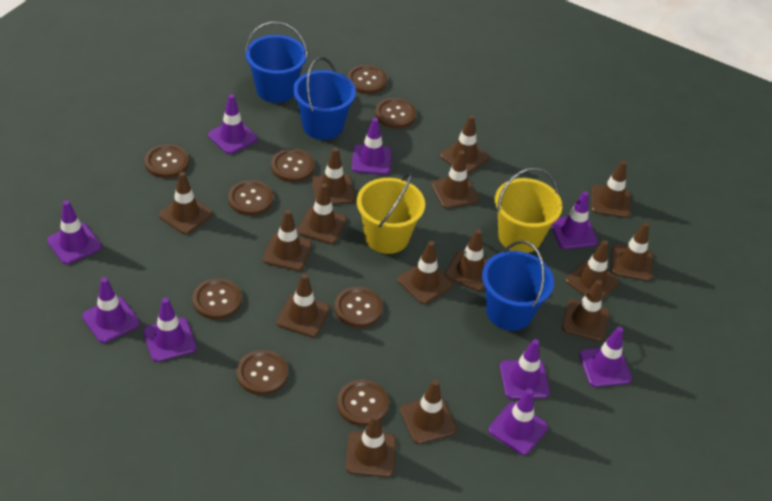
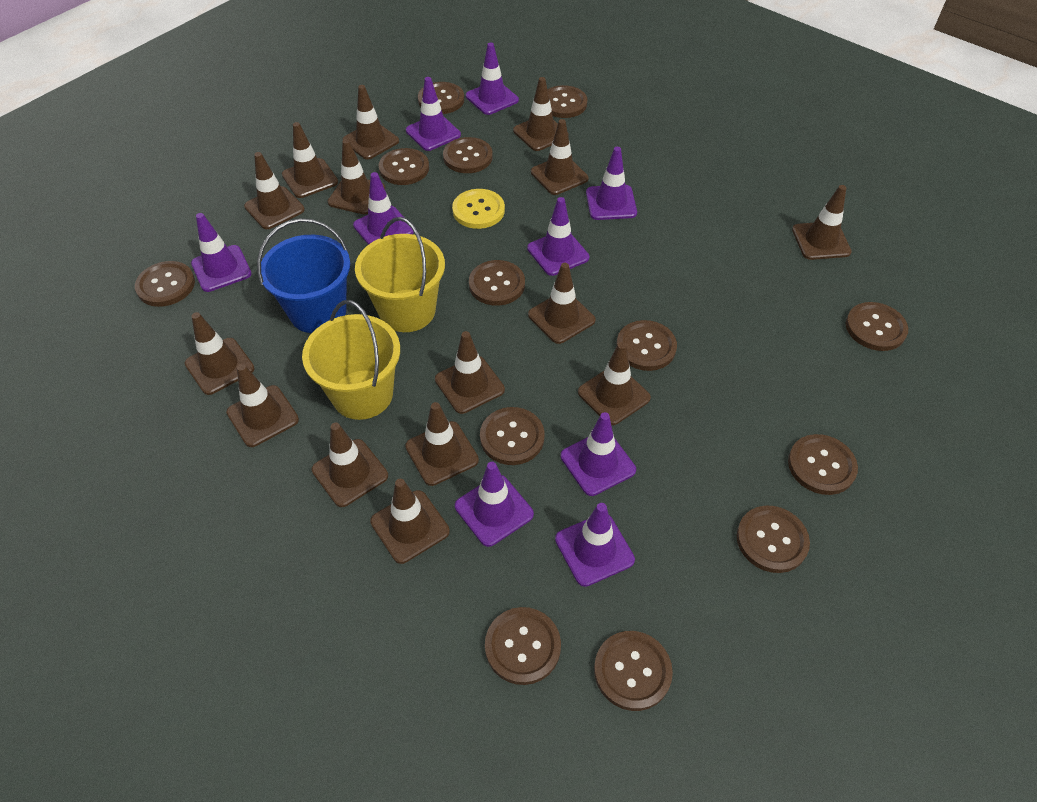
blue bucket: [245,21,308,103] [293,57,356,140] [482,241,554,331] = 3 -> [257,218,350,333] = 1
brown button: [144,144,189,178] [193,278,242,320] [228,180,273,216] [237,350,288,395] [271,149,315,182] [334,287,383,328] [337,380,389,426] [347,65,387,94] [375,98,416,129] = 9 -> [135,261,195,307] [379,148,429,185] [418,82,464,114] [443,137,493,173] [469,260,525,306] [480,407,545,465] [485,607,561,685] [547,85,587,118] [594,631,673,711] [616,320,677,371] [737,506,810,573] [788,434,858,495] [846,302,908,351] = 13
yellow button: none = 0 -> [452,189,505,229] = 1

